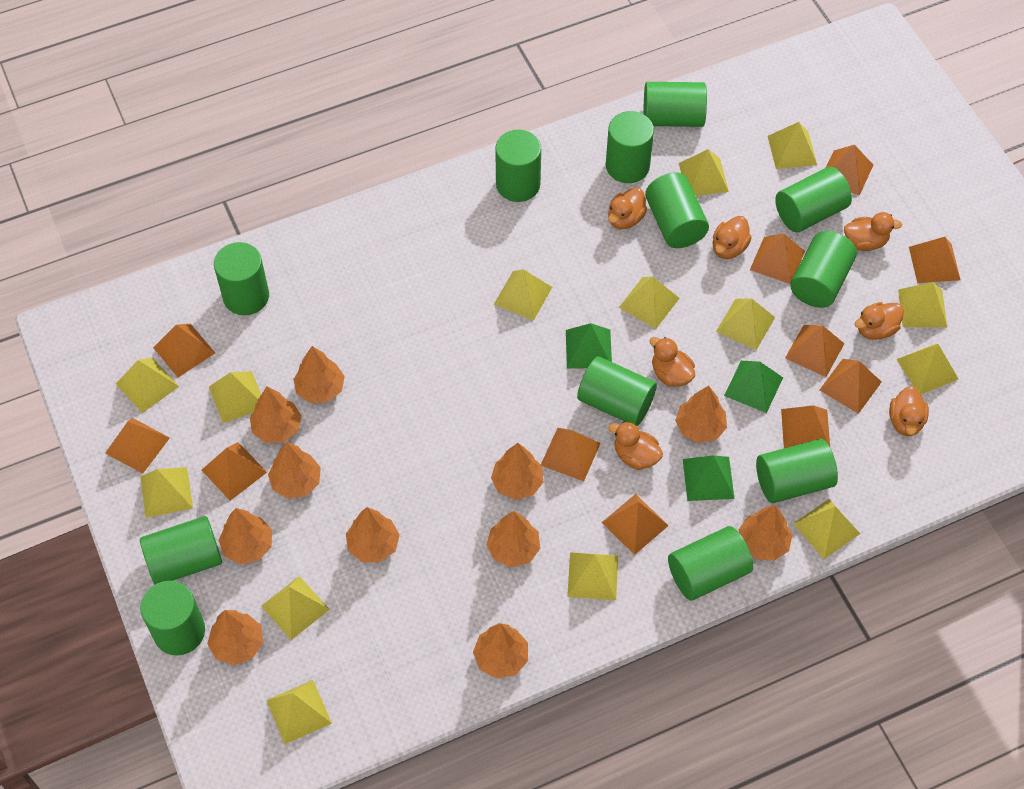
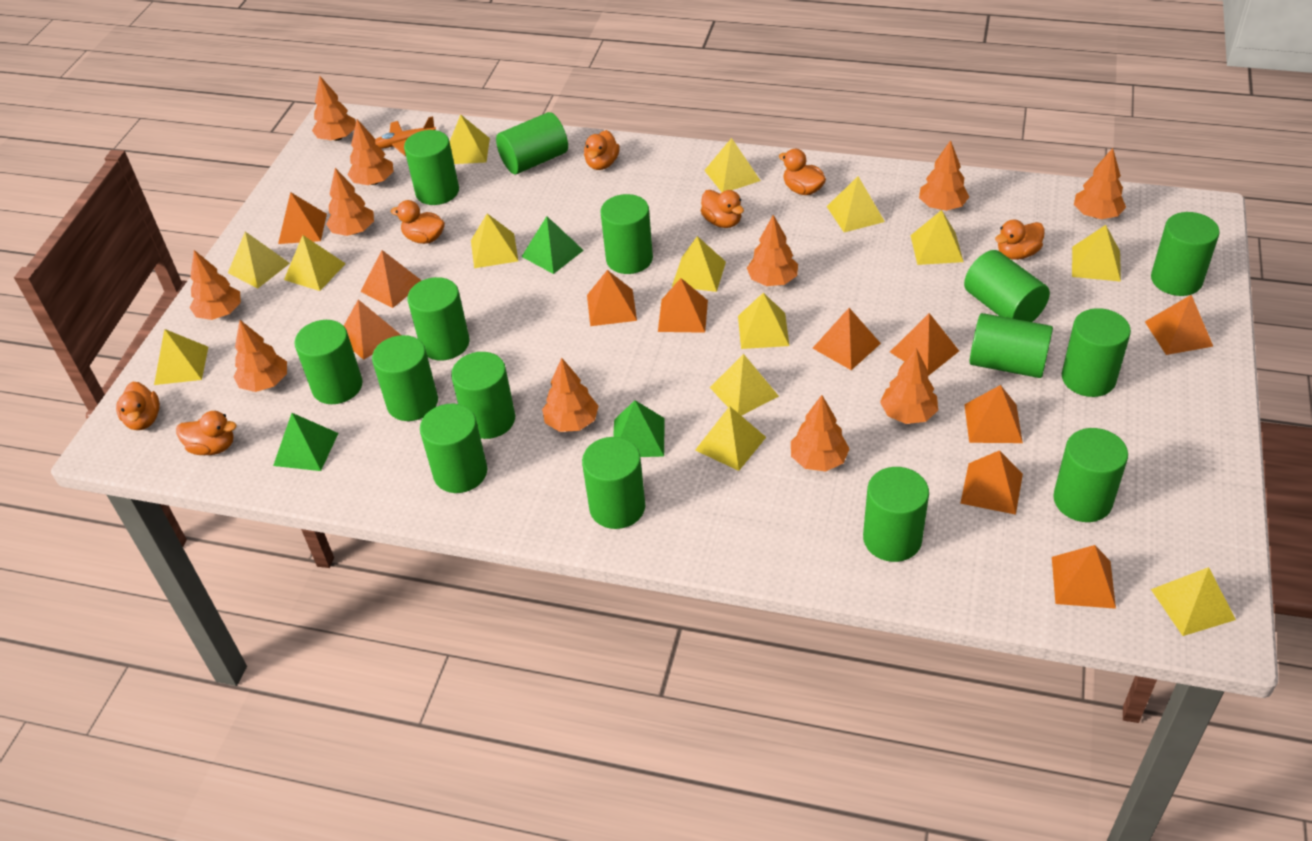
green cylinder: [140,516,222,585] [140,581,205,656] [214,242,269,315] [495,130,541,202] [577,356,657,426] [606,111,654,183] [644,82,707,127] [645,172,709,248] [668,526,753,600] [756,439,838,503] [775,167,852,232] [790,231,857,308] = 12 -> [294,320,363,404] [372,335,438,421] [404,130,459,205] [407,277,470,360] [420,404,487,493] [451,352,515,439] [496,112,568,174] [582,437,645,529] [601,194,653,274] [863,467,929,562] [964,250,1050,322] [969,313,1053,378] [1053,428,1128,522] [1062,308,1131,397] [1151,212,1220,296] = 15
orange plane: none = 0 -> [375,116,436,156] = 1

